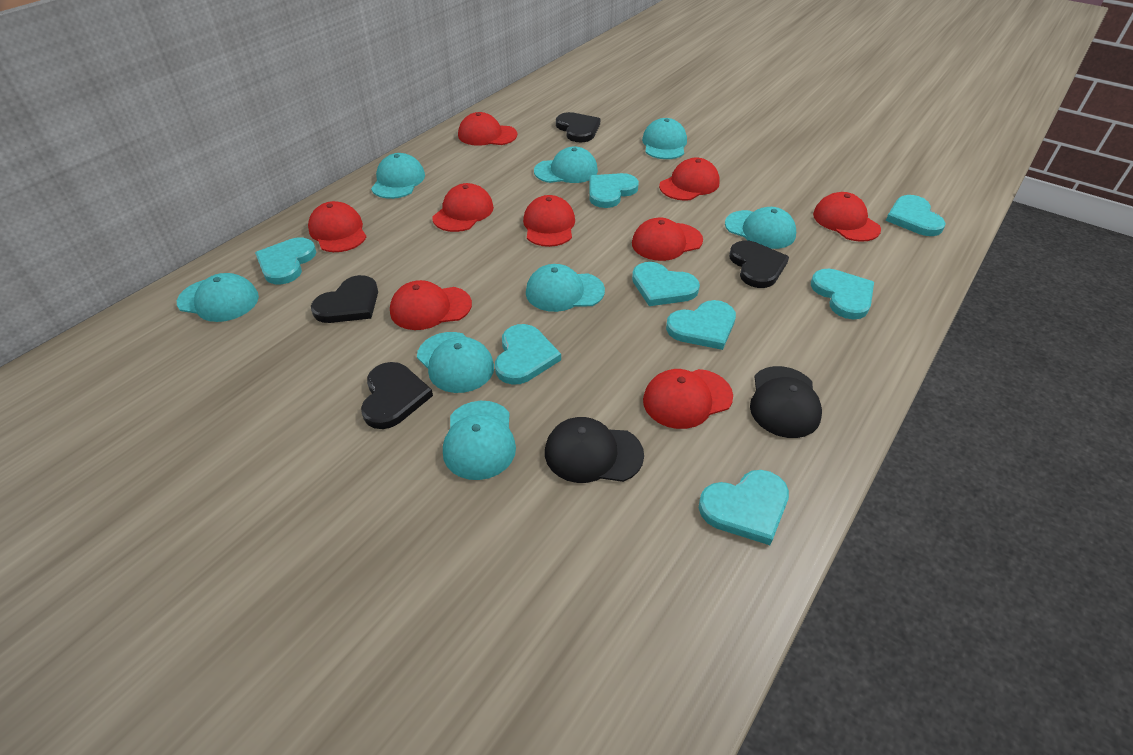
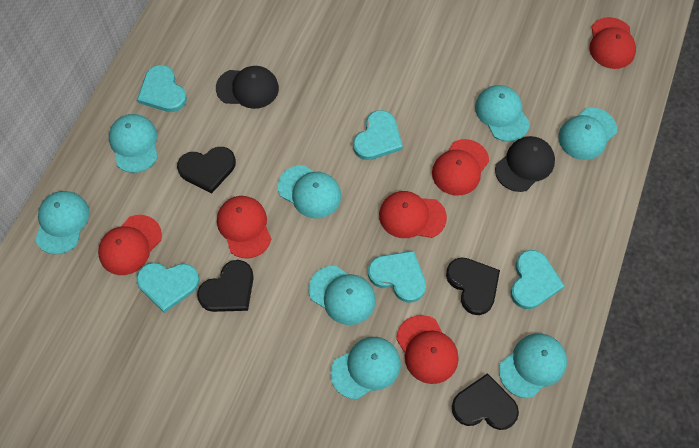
red cap: [308,201,366,252] [390,280,472,330] [432,183,494,232] [458,112,517,146] [523,195,575,247] [632,218,703,261] [643,369,733,429] [659,158,720,201] [813,192,881,242] = 9 -> [98,215,162,275] [217,196,271,259] [379,191,447,238] [396,315,459,384] [432,139,489,196] [589,17,636,69] = 6
turquoise heart: [255,238,316,284] [495,324,561,385] [589,173,639,208] [632,262,700,306] [666,300,736,350] [699,470,789,545] [811,269,874,319] [886,195,946,236] = 8 -> [136,262,200,313] [137,65,187,112] [353,110,403,160] [368,251,426,303] [510,250,565,309] = 5

